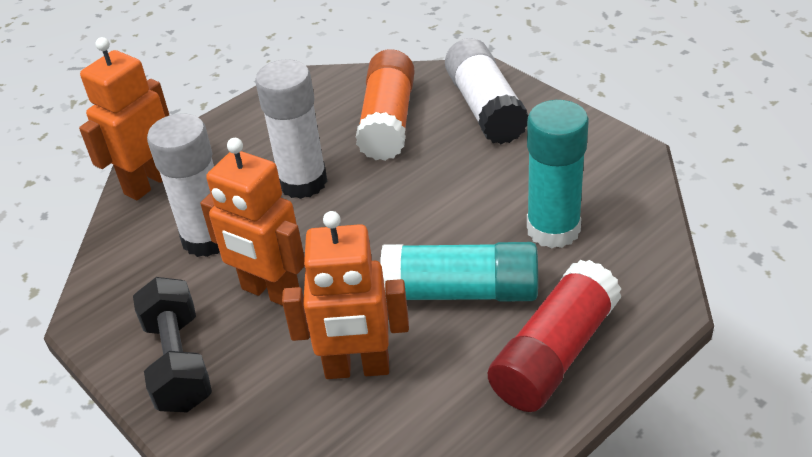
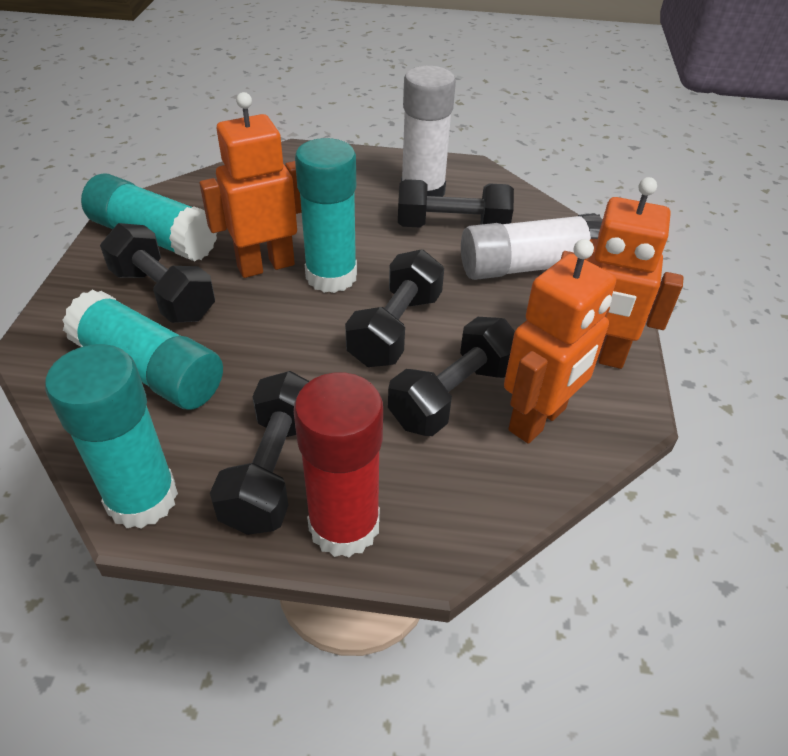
black dumbbell: [133,277,212,412] = 1 -> [100,223,215,323] [210,371,310,535] [345,249,444,367] [388,317,515,436] [398,179,514,227] = 5
orange glue stick: [356,49,415,161] = 1 -> none = 0
turquoise glue stick: [380,242,538,301] [527,100,589,249] = 2 -> [45,344,178,529] [63,289,223,410] [81,173,217,262] [295,138,357,293] = 4
white glue stick: [147,113,220,257] [255,59,328,199] [445,38,528,144] = 3 -> [401,66,456,197] [461,213,603,280] = 2

